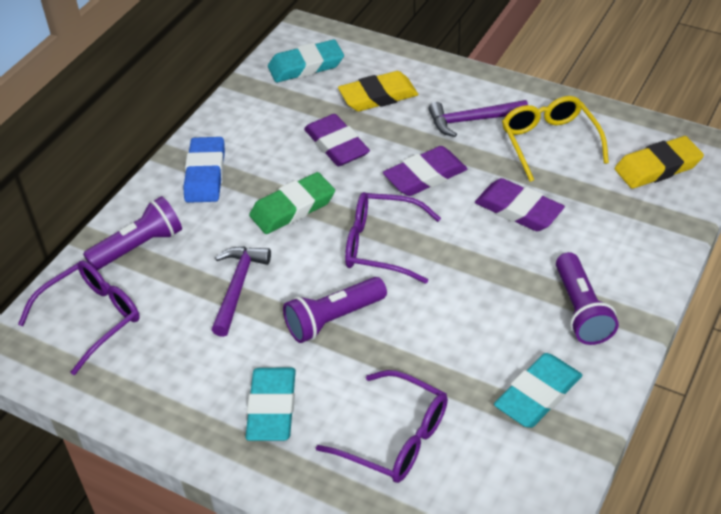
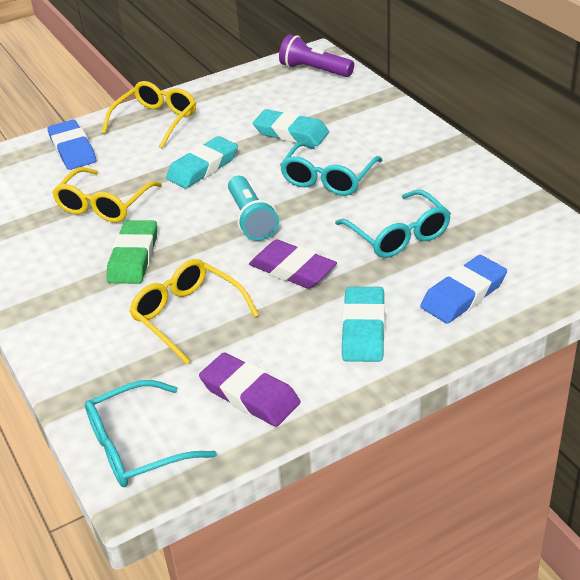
blue eraser: [183,137,225,203] = 1 -> [47,120,96,170] [420,255,507,324] = 2
purple eraser: [304,114,370,166] [383,146,467,196] [475,178,565,231] = 3 -> [199,352,301,427] [249,239,337,289] = 2
purple flashlight: [83,196,182,270] [283,277,387,343] [556,252,619,345] = 3 -> [279,35,354,77] = 1
purple glasses: [18,260,140,375] [316,370,448,483] [345,192,441,284] = 3 -> none = 0
purple hammer: [212,247,271,337] [428,100,528,137] = 2 -> none = 0
turquoise flashlight: none = 0 -> [228,176,279,241] = 1
turquoise glasses: none = 0 -> [85,380,217,487] [280,141,383,196] [335,189,451,258] = 3
yellow eraser: [338,71,418,111] [615,136,704,189] = 2 -> none = 0
yellow glasses: [502,96,609,182] = 1 -> [52,167,162,223] [102,81,196,148] [129,259,259,365] = 3

